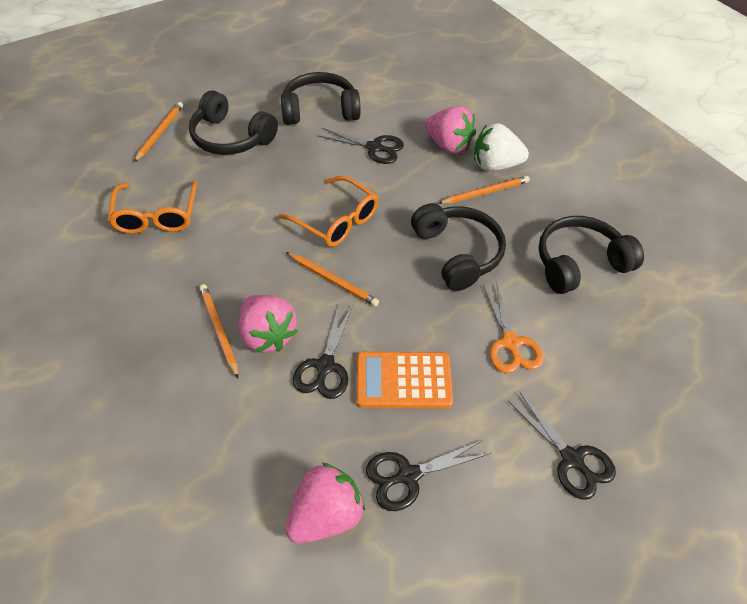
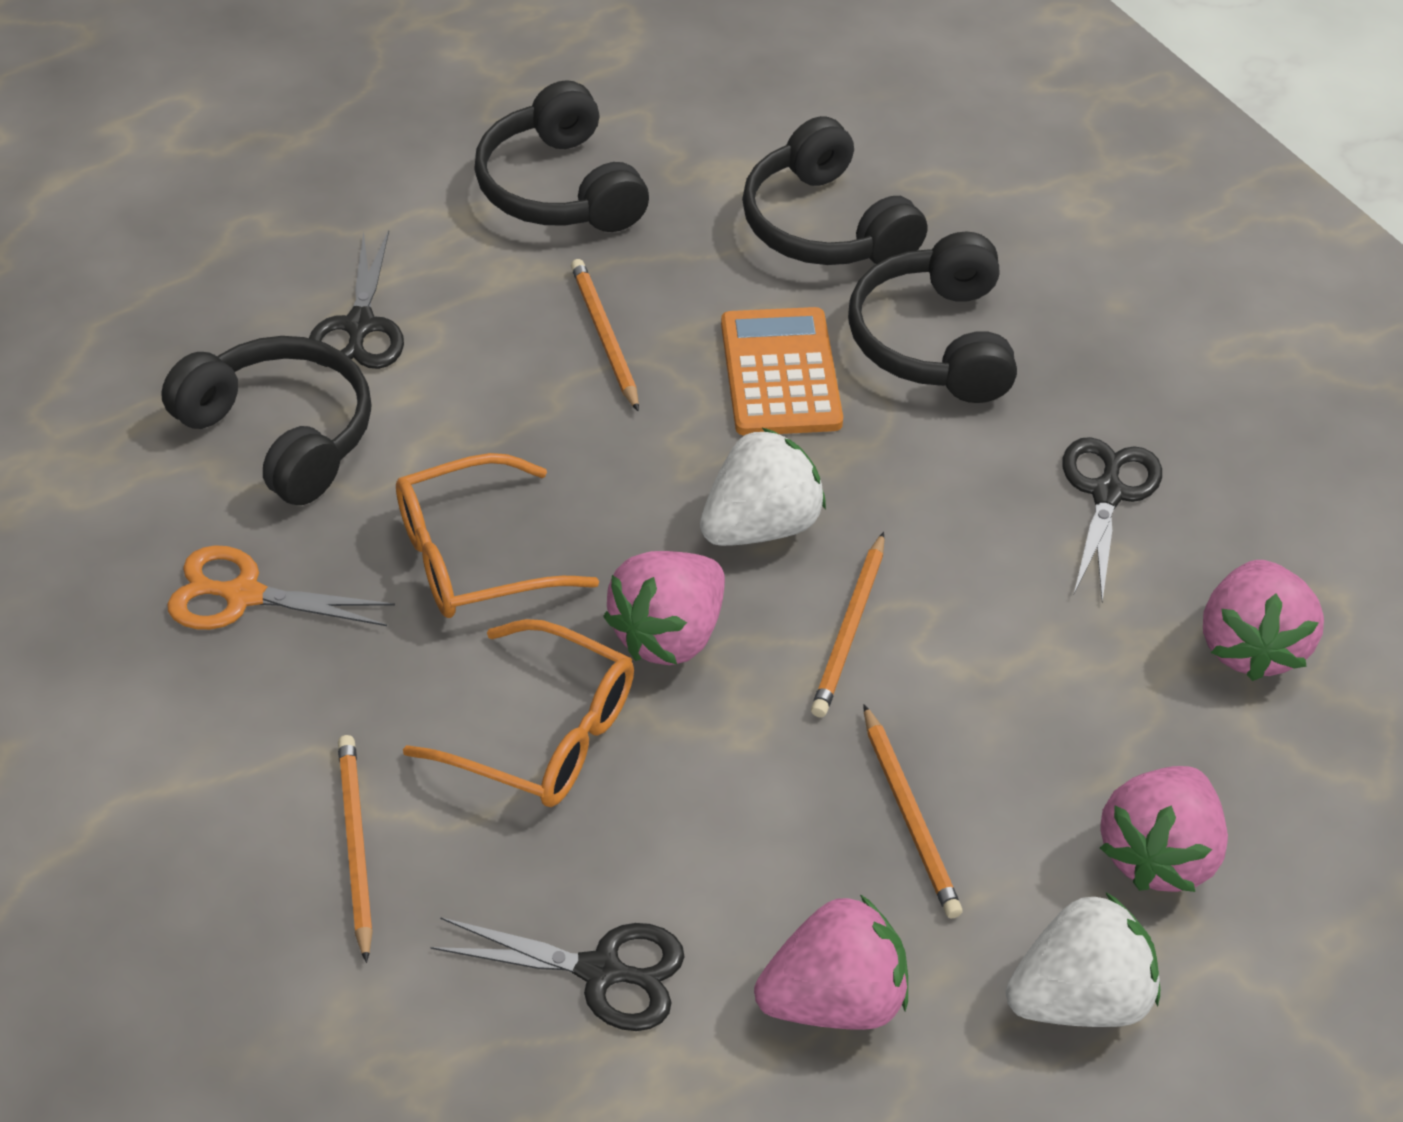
black scissors: [293,305,353,399] [317,128,404,164] [366,439,491,511] [508,392,616,500] = 4 -> [309,231,404,369] [431,917,685,1031] [1062,437,1162,602] = 3
pink strawberry: [239,295,298,353] [286,463,365,544] [425,106,476,154] = 3 -> [603,551,725,665] [754,895,908,1030] [1100,766,1228,892] [1203,560,1324,681] = 4
white strawberry: [474,123,529,171] = 1 -> [700,428,826,546] [1006,893,1160,1027] = 2

